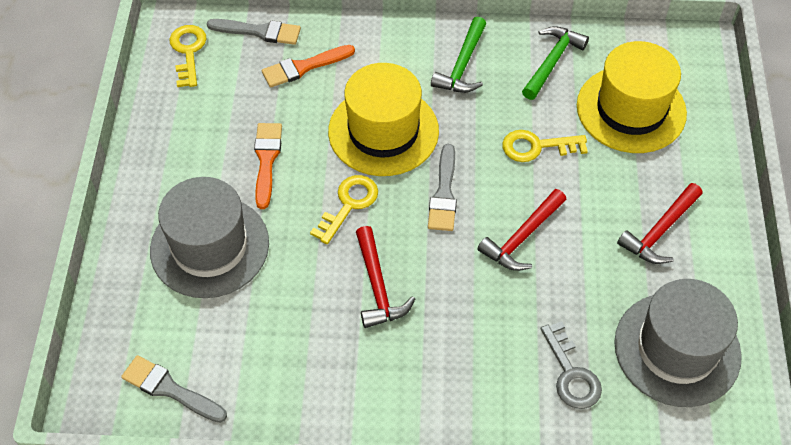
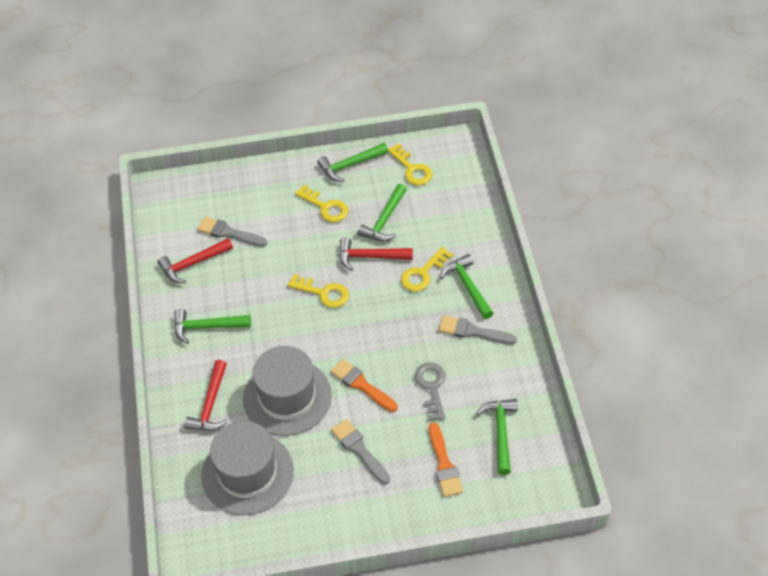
green hammer: [431,17,486,93] [522,26,589,100] = 2 -> [174,309,251,344] [317,143,388,182] [358,184,407,241] [440,254,493,319] [476,399,518,475] = 5
yellow hat: [328,63,439,176] [577,41,687,153] = 2 -> none = 0
yellow key: [169,25,207,87] [310,175,378,244] [502,130,588,162] = 3 -> [288,274,349,308] [295,185,349,222] [388,144,432,185] [401,247,453,292] = 4

